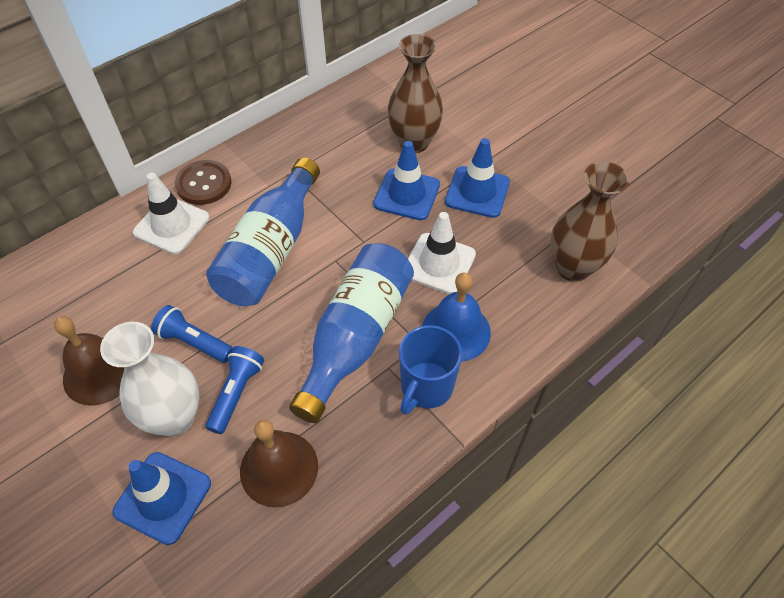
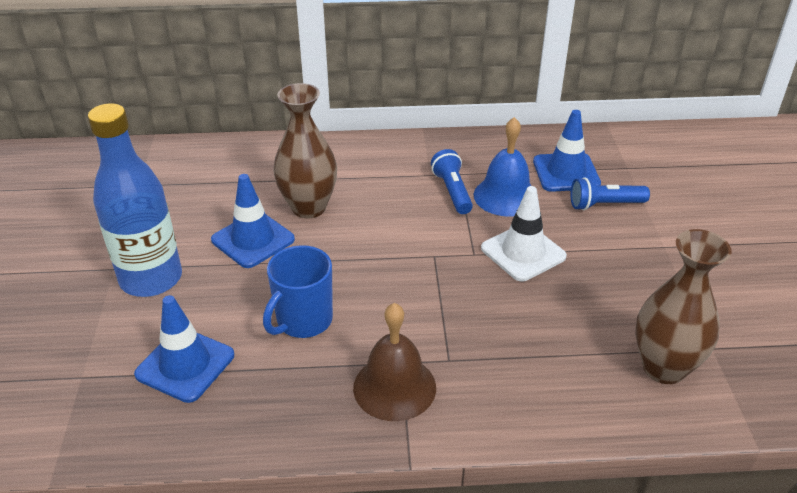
blue bottle: [206,157,320,306] [289,243,414,423] = 2 -> [88,103,182,297] = 1
brown bell: [54,316,125,405] [240,420,318,508] = 2 -> [353,303,436,421] = 1
brown button: [175,160,232,205] = 1 -> none = 0
white traffic cone: [133,172,209,254] [408,212,476,294] = 2 -> [481,186,567,281] = 1
white vase: [100,322,199,436] = 1 -> none = 0

